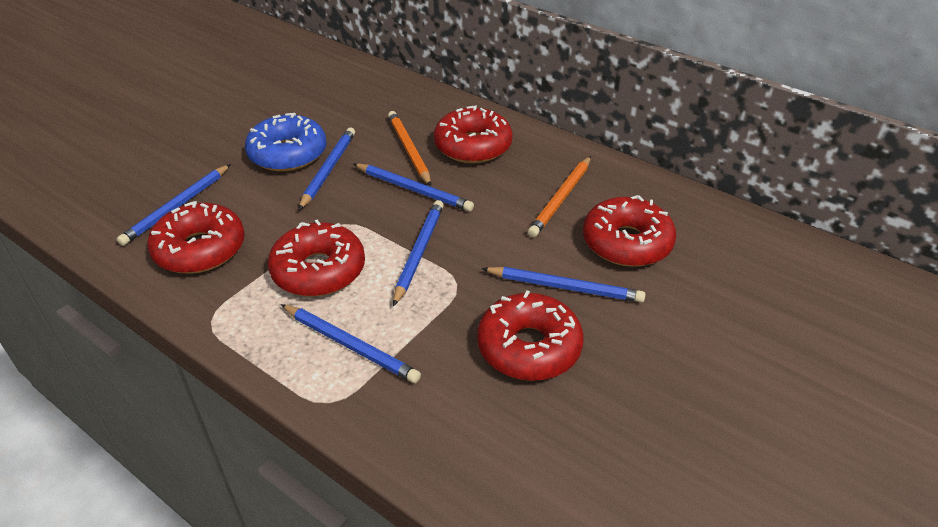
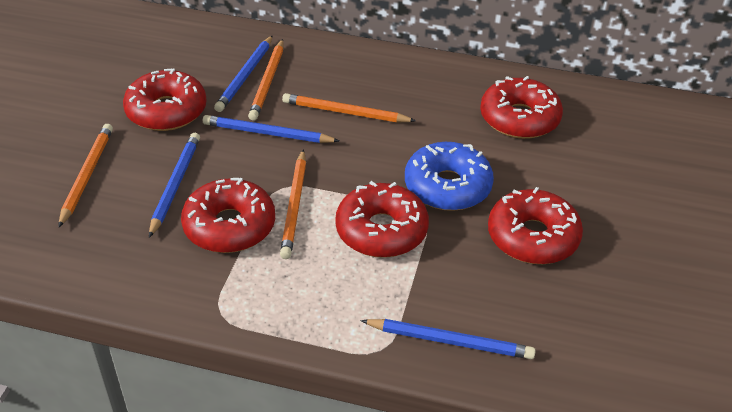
blue pencil: [117,164,231,246] [281,304,421,383] [299,128,355,210] [354,163,474,212] [393,200,444,307] [482,267,646,303] = 6 -> [149,133,200,238] [203,115,339,143] [214,35,273,112] [360,319,536,359] = 4
orange pencil: [388,111,431,186] [528,156,591,237] = 2 -> [58,124,113,228] [248,39,284,121] [280,149,306,259] [282,93,416,122] = 4

